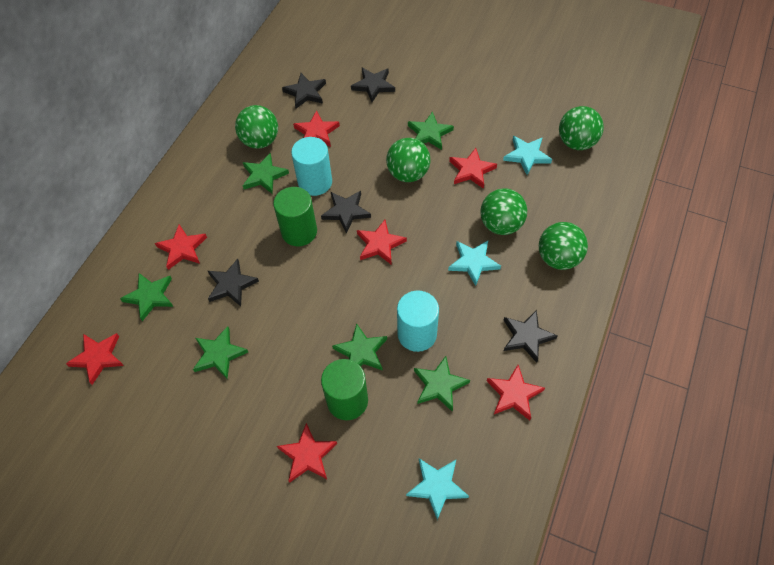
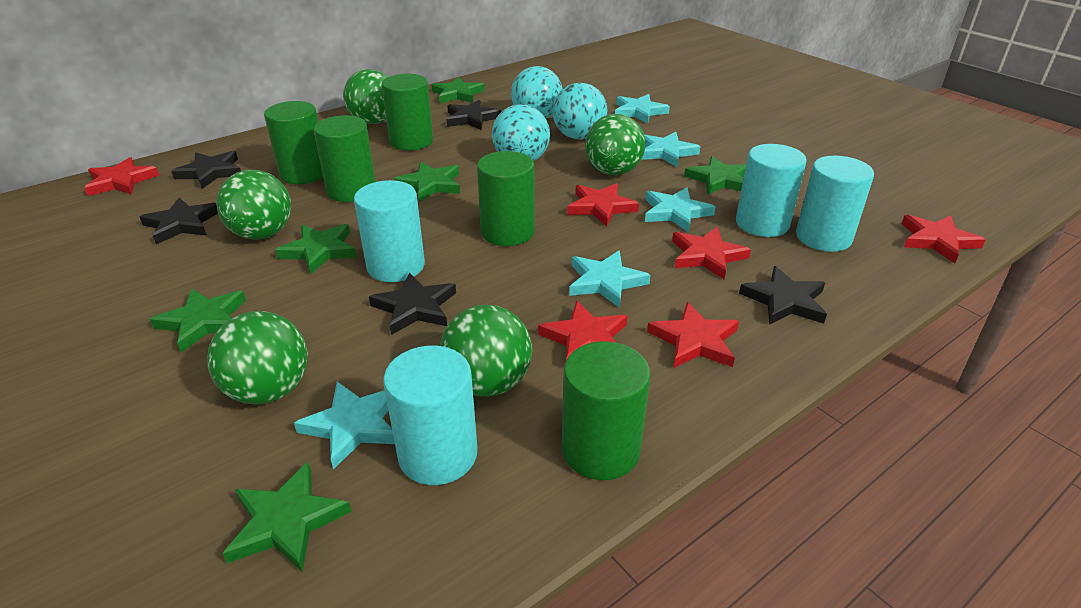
green cylinder: [273,187,317,246] [321,359,368,420] = 2 -> [264,101,323,184] [314,115,376,202] [382,74,433,150] [477,151,535,246] [562,341,650,480] = 5
red star: [66,333,124,385] [155,224,207,270] [277,423,337,483] [293,110,340,147] [357,220,407,265] [449,148,497,189] [487,365,545,420] = 7 -> [84,157,160,196] [538,301,627,360] [567,183,639,227] [647,302,739,368] [672,227,751,279] [902,215,986,263] = 6
turquoise ball: none = 0 -> [492,104,550,161] [511,66,563,118] [553,83,607,139] = 3
turquoise cylinder: [291,137,332,196] [397,291,439,352] = 2 -> [354,180,425,282] [383,346,478,485] [736,144,807,237] [796,156,874,252] = 4
turquoise star: [406,458,469,520] [448,241,501,286] [503,136,552,175] = 3 -> [294,382,395,469] [569,250,650,308] [615,94,670,124] [641,132,700,167] [645,187,715,232] = 5

